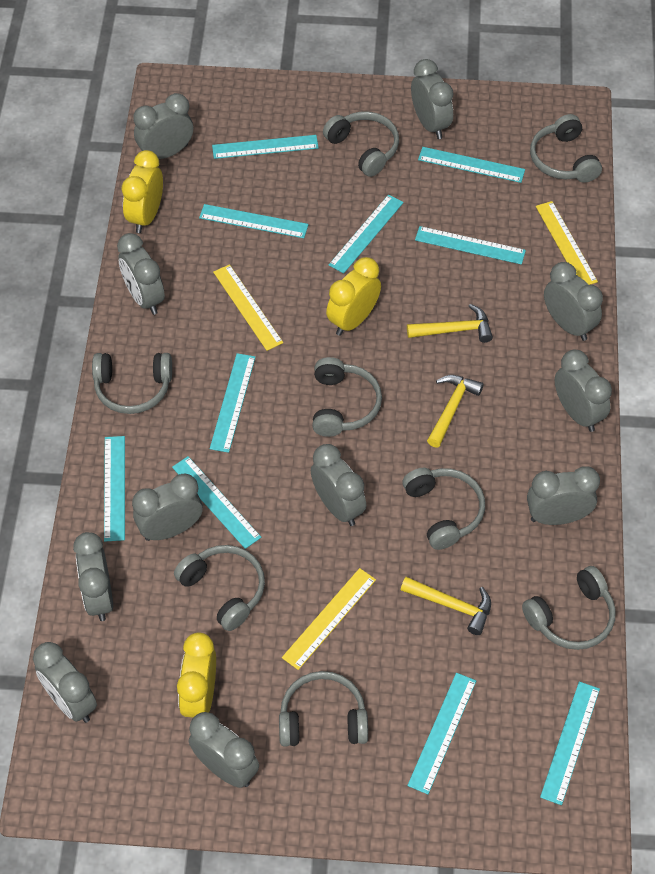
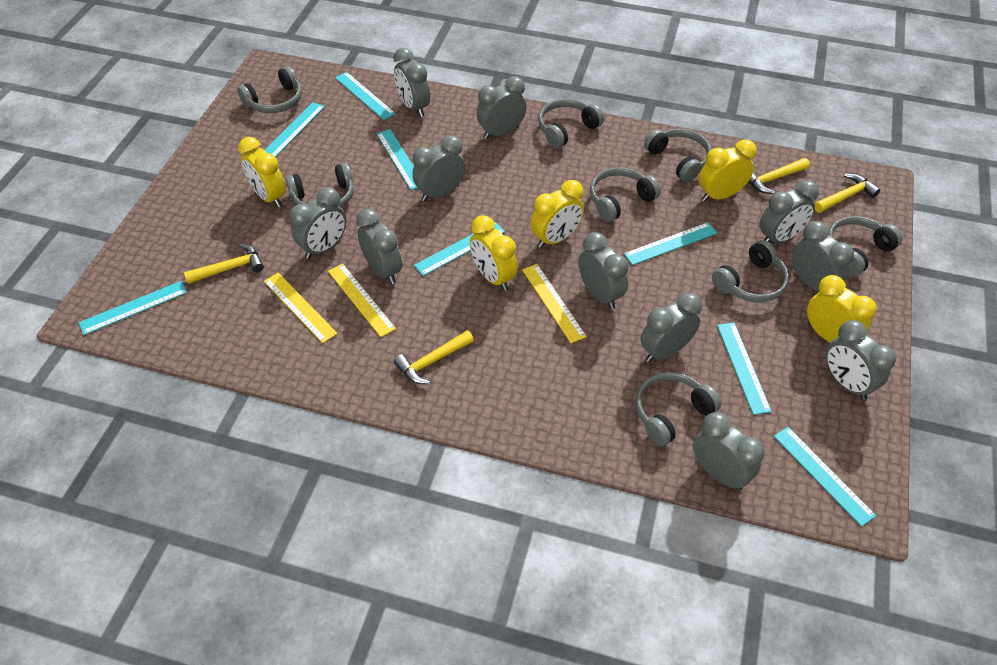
turquoise ruler: [104,436,125,541] [172,456,261,549] [199,204,309,238] [210,353,255,453] [212,135,319,159] [329,194,404,273] [407,673,476,794] [415,226,526,265] [418,147,525,183] [540,681,600,805] = 10 -> [79,281,187,335] [265,102,325,157] [335,72,396,120] [377,129,418,190] [414,222,505,276] [624,222,717,265] [717,323,772,415] [774,427,876,527] = 8
yellow clock: [122,150,163,233] [177,633,216,718] [326,257,381,336] = 3 -> [238,137,286,208] [470,215,518,291] [531,180,584,248] [699,139,757,202] [807,275,877,343] = 5
yellow hammer: [400,577,491,635] [407,304,493,343] [427,375,484,448] = 3 -> [184,243,264,284] [394,330,474,384] [748,158,810,194] [814,174,881,213] = 4

